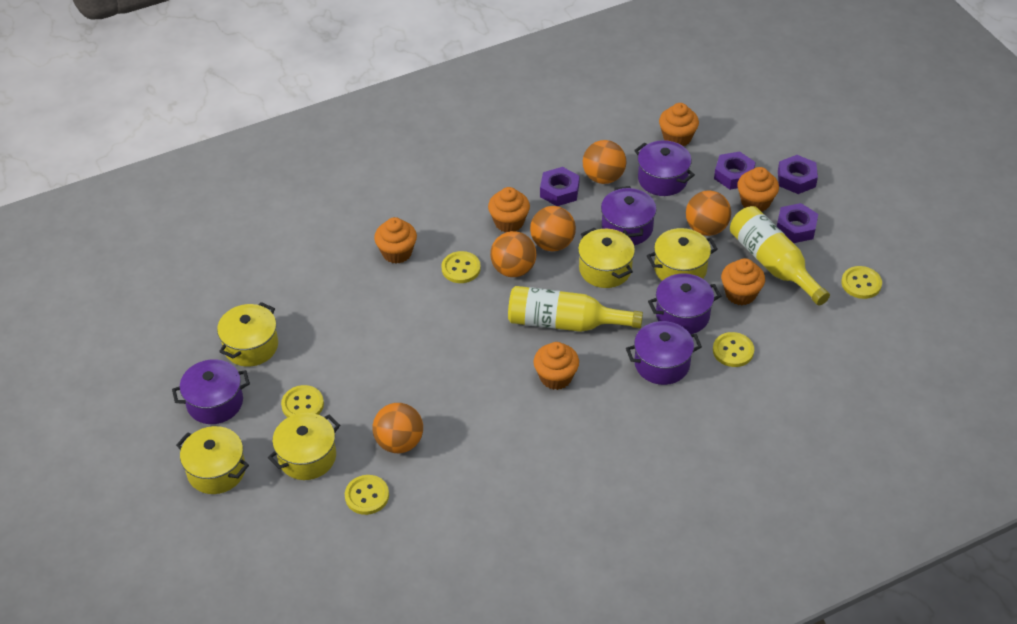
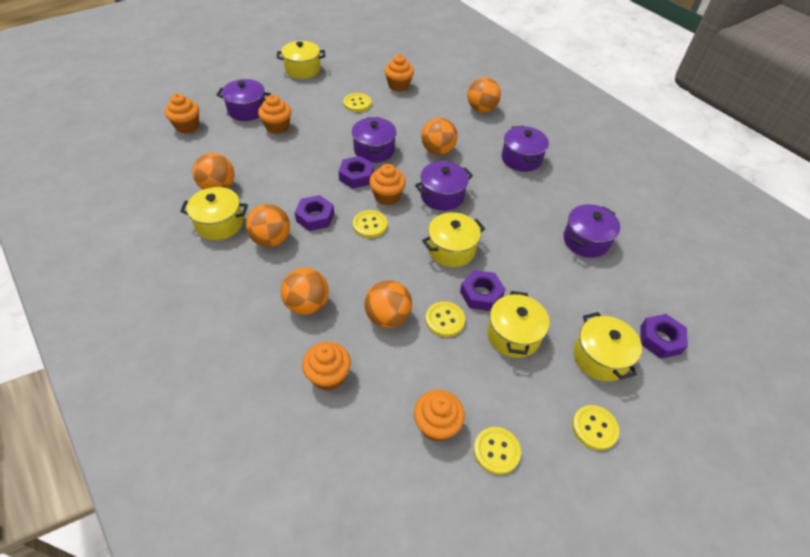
orange ball: [372,403,423,453] [490,231,536,277] [530,206,576,251] [583,140,626,184] [686,190,731,236] = 5 -> [192,153,234,190] [246,204,290,247] [281,268,329,315] [364,280,412,328] [421,118,458,155] [467,77,501,113] = 6
yellow bottle: [508,286,643,332] [730,206,830,306] = 2 -> none = 0

